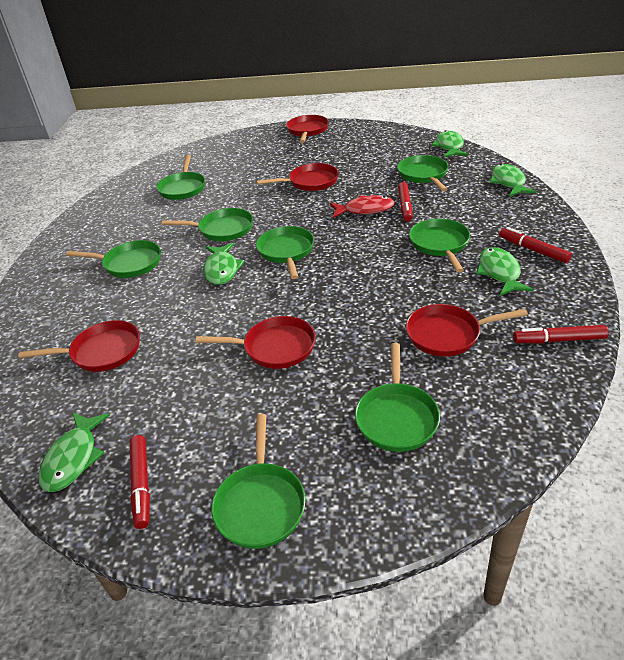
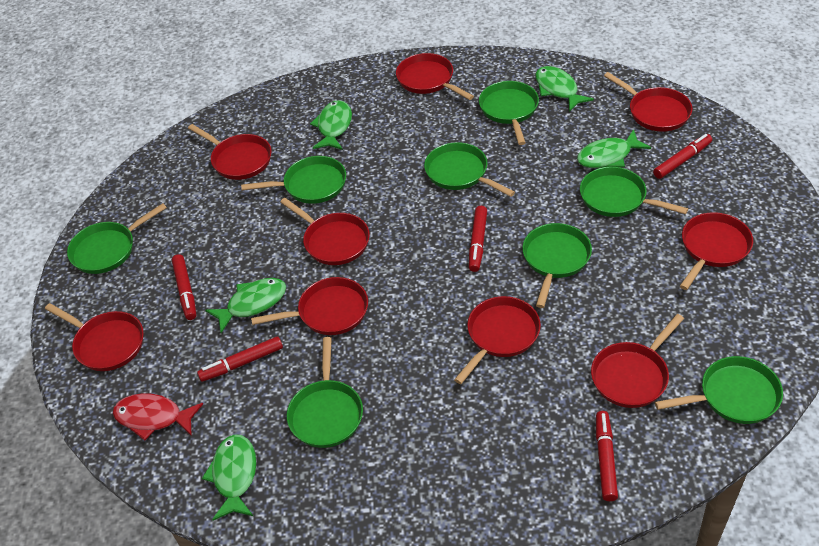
red marker: [129,435,150,529] [398,182,412,221] [499,227,572,263] [513,325,609,343] = 4 -> [172,254,196,320] [197,336,283,382] [469,206,487,272] [596,411,618,501] [653,134,712,179] = 5
red pan: [19,320,140,372] [196,316,316,369] [256,163,339,191] [286,115,329,143] [406,304,528,356] = 5 -> [45,303,144,371] [188,124,271,180] [251,277,368,335] [280,198,370,265] [396,53,474,100] [454,296,541,384] [591,314,684,408] [604,72,692,132] [680,212,753,290] = 9

